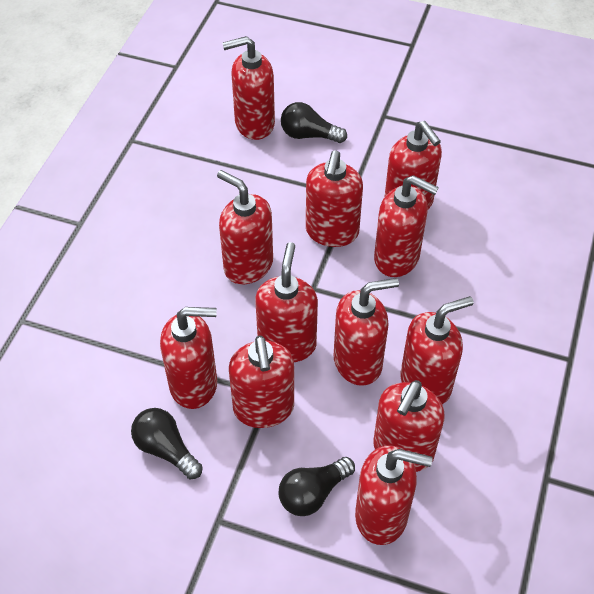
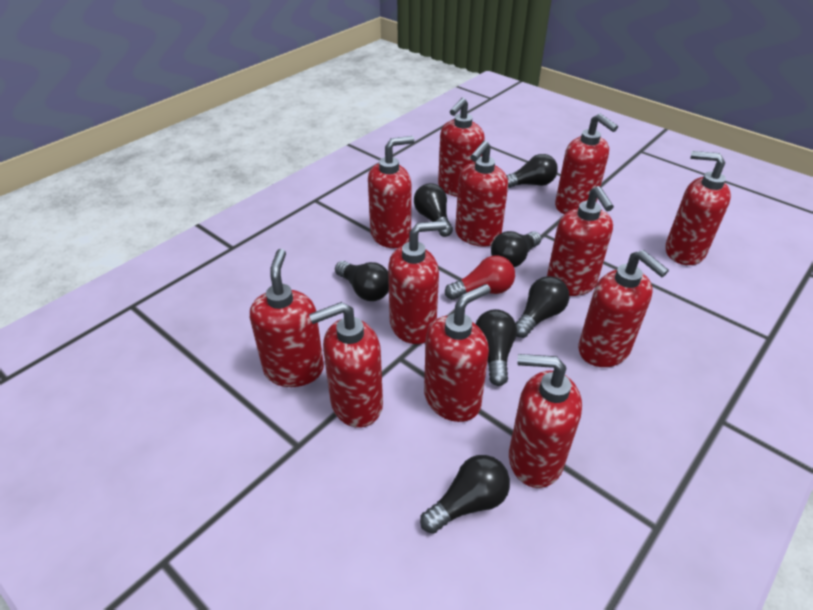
black light bulb: [131,408,203,479] [279,457,355,516] [281,102,347,143] = 3 -> [335,261,389,301] [414,183,453,237] [420,455,510,534] [476,309,517,386] [491,231,541,267] [506,154,558,188] [516,276,570,338] = 7
red light bulb: none = 0 -> [445,255,515,300] = 1

